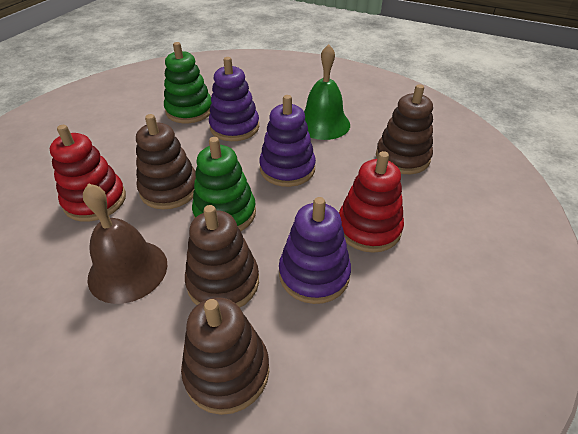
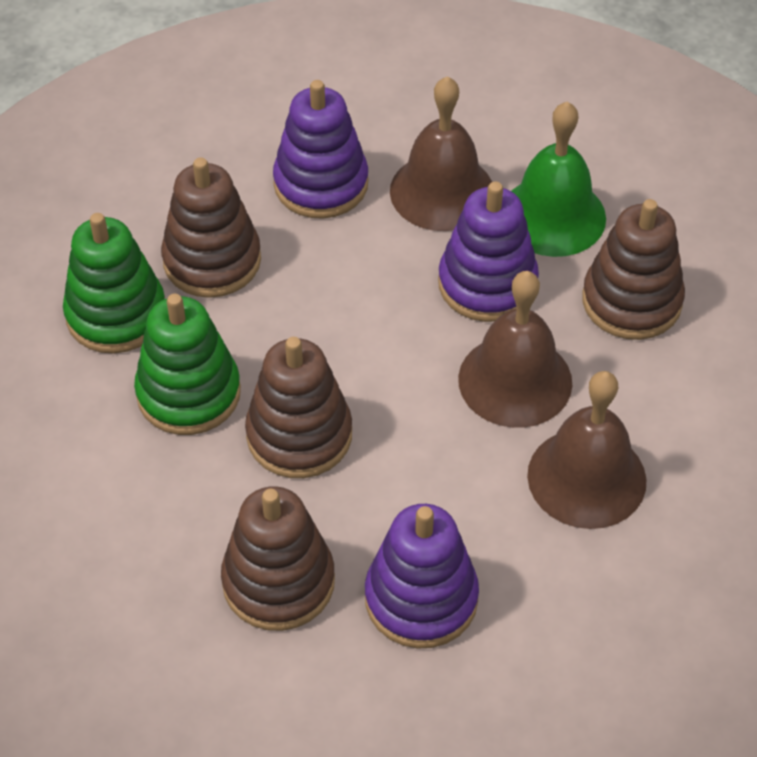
brown bell: [83,183,167,304] = 1 -> [390,76,492,231] [458,271,572,428] [527,371,646,529] = 3
red stacking toy: [50,125,126,222] [339,151,404,253] = 2 -> none = 0

